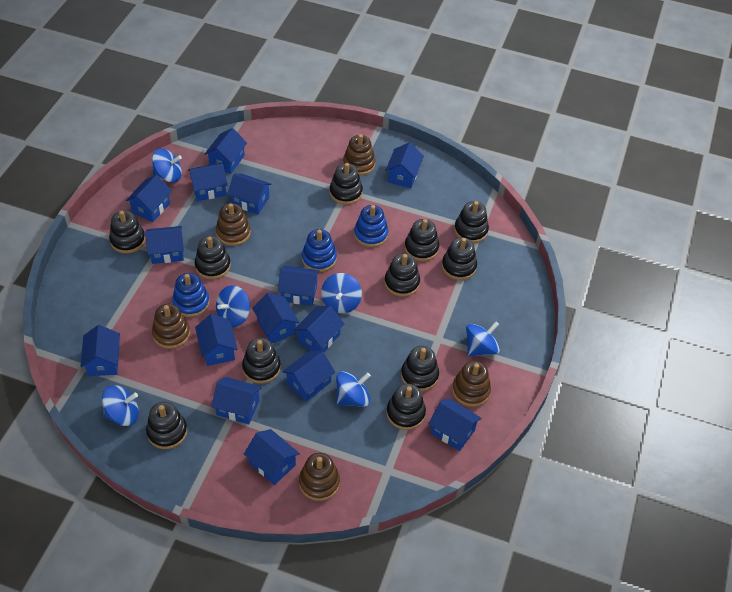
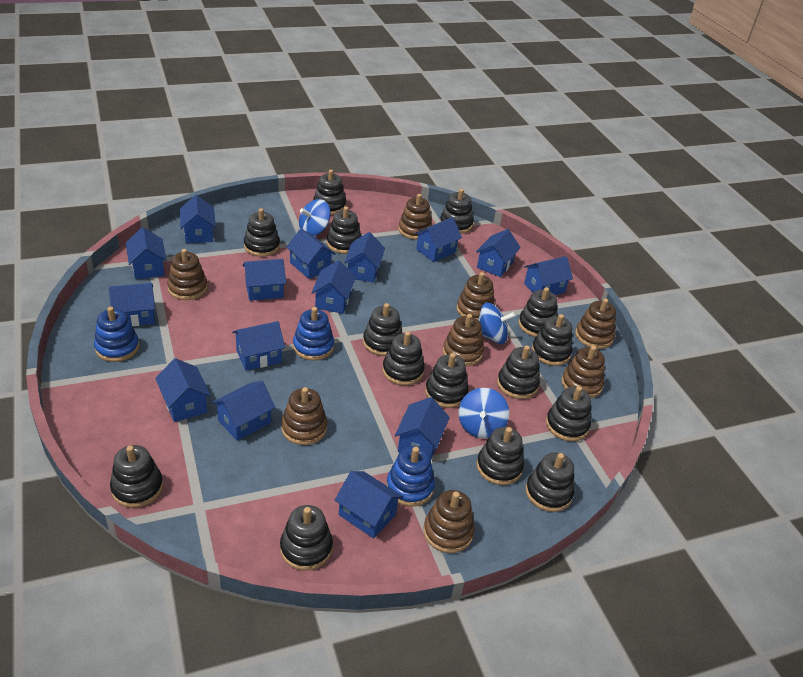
black stacking toy: [109,211,146,254] [146,402,187,449] [195,236,231,280] [242,338,281,384] [330,163,363,205] [384,253,420,297] [386,383,426,430] [401,346,439,391] [405,219,439,261] [442,237,477,280] [454,201,489,243] = 11 -> [110,445,163,508] [244,208,280,257] [280,505,333,571] [313,170,346,215] [327,207,361,254] [363,303,402,356] [382,331,425,385] [425,353,469,408] [440,189,473,234] [477,427,524,485] [497,345,540,399] [519,287,558,337] [525,452,574,512] [532,314,573,366] [546,386,591,441] = 15
blue spinning top: [102,385,139,426] [152,148,182,183] [216,285,250,327] [321,273,362,313] [336,371,371,407] [466,322,500,356] = 6 -> [299,199,331,236] [458,388,509,439] [478,303,516,344] = 3
brown stacking toy: [152,304,190,349] [216,203,251,246] [299,453,340,501] [343,134,376,176] [452,361,491,407] = 5 -> [167,249,208,300] [281,387,327,445] [398,194,432,240] [423,490,475,553] [443,314,484,366] [457,272,495,320] [562,346,605,398] [575,299,616,349] = 8

